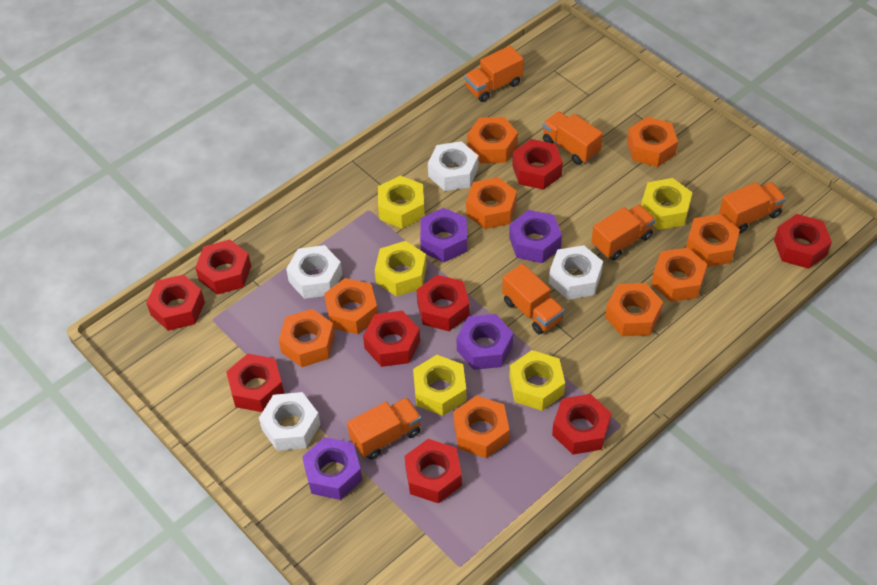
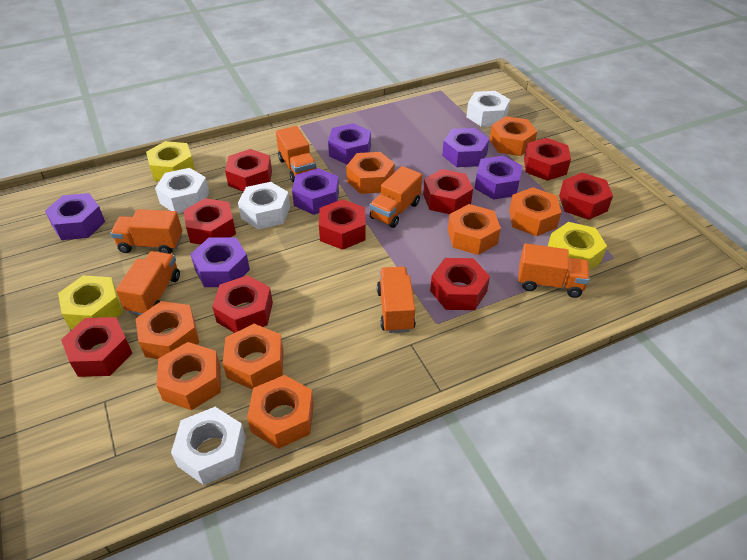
orange nut: [279,309,335,367] [324,278,378,334] [453,395,509,458] [466,177,517,229] [467,117,518,163] [605,283,663,336] [627,117,678,167] [651,248,707,302] [686,214,740,267] = 9 -> [136,301,199,359] [156,342,221,410] [223,324,283,390] [247,375,314,449] [346,152,395,194] [448,204,501,255] [490,116,537,156] [509,187,561,236] = 8
purple nut: [302,437,362,500] [420,208,467,262] [457,314,513,370] [509,210,562,263] = 4 -> [45,193,105,240] [190,237,250,287] [292,168,339,215] [328,123,371,165] [442,128,489,167] [474,156,522,200] = 6
yellow nut: [375,241,427,297] [378,176,425,229] [413,355,466,416] [509,350,565,411] [641,178,693,230] = 5 -> [58,275,123,329] [146,141,195,181] [548,222,607,271] = 3

